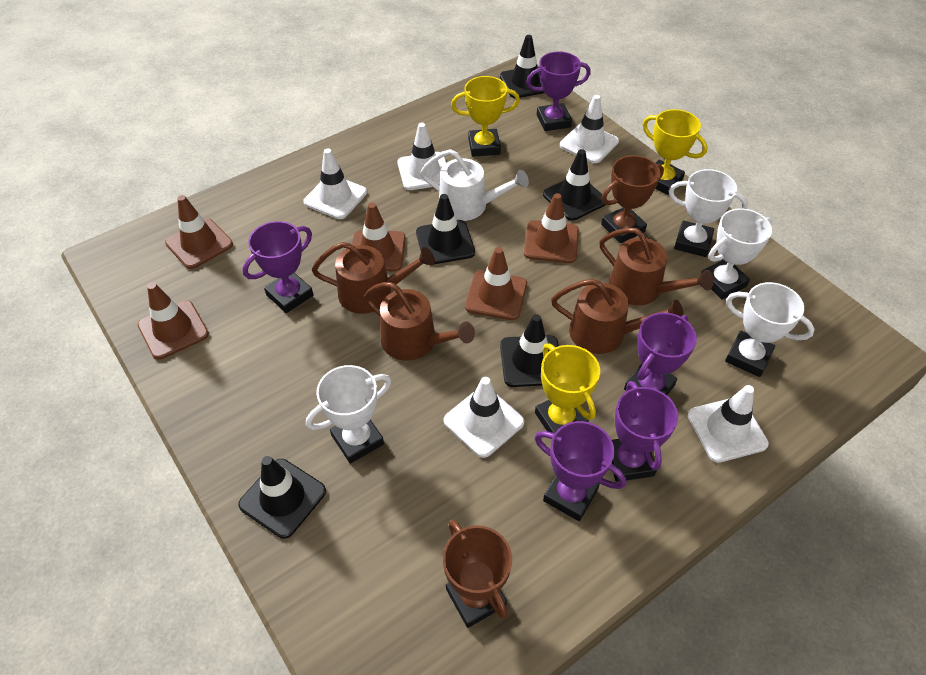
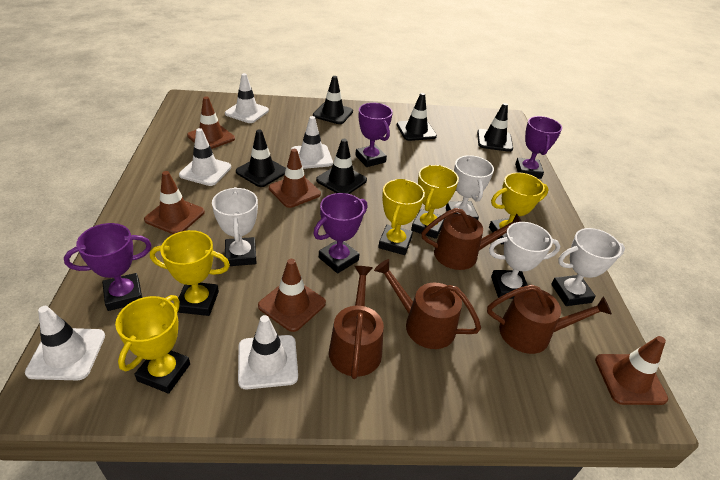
brown trophy: [443,520,512,628] [601,155,664,243] = 2 -> none = 0
purple trophy: [243,221,313,313] [526,51,591,131] [535,421,626,521] [611,381,678,482] [624,312,697,395] = 5 -> [64,223,152,311] [313,193,367,273] [355,103,393,167] [515,116,562,179] = 4
white watering can: [420,149,529,221] = 1 -> none = 0
yellow trophy: [451,76,520,157] [535,344,600,433] [643,109,708,195] = 3 -> [115,295,190,393] [150,230,230,316] [378,179,425,255] [411,165,459,239] [489,172,549,244] = 5

